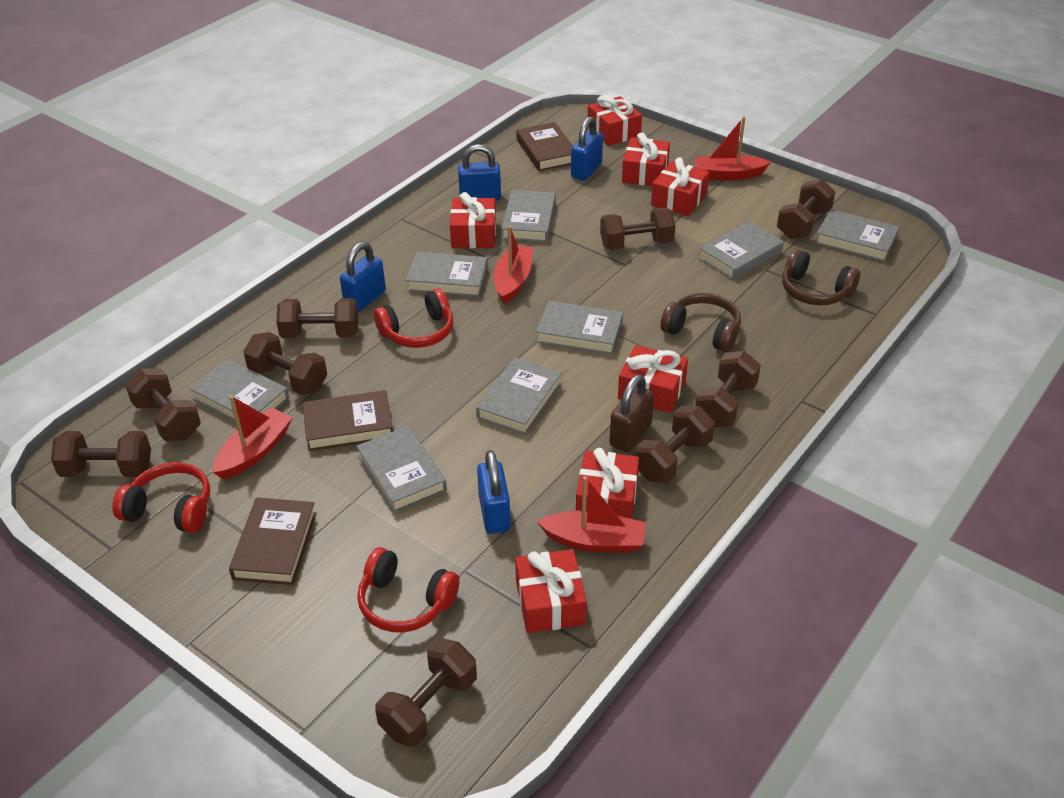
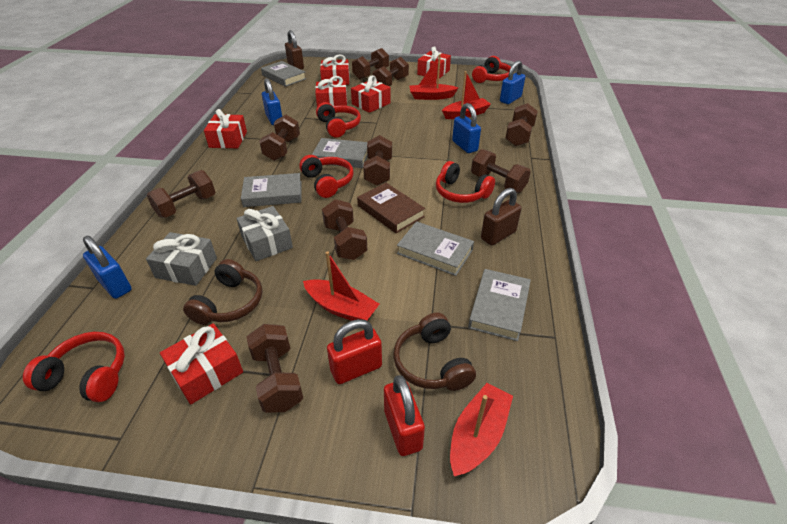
brown book: [229,498,317,585] [303,390,393,451] [516,122,573,171] = 3 -> [357,183,425,233] = 1
brown padlock: [609,374,654,452] = 1 -> [285,30,304,69] [481,188,522,246] = 2
grey book: [189,359,289,422] [357,426,447,513] [406,252,488,297] [476,358,562,435] [501,190,556,242] [536,301,623,355] [699,221,784,280] [815,209,899,262] = 8 -> [241,173,302,207] [261,61,306,87] [312,138,368,168] [397,221,474,276] [468,269,531,341] = 5
grey gift: none = 0 -> [146,232,217,286] [236,206,293,261] = 2
red gift: [450,192,496,248] [515,549,587,633] [576,448,639,519] [588,95,642,146] [618,345,688,413] [622,132,670,186] [651,157,709,216] = 7 -> [160,323,243,404] [204,109,247,148] [315,76,347,106] [320,54,350,85] [351,75,391,113] [417,46,451,79] = 6
red headphones: [112,462,210,533] [357,547,459,632] [374,289,453,348] = 3 -> [23,332,125,402] [299,155,354,198] [316,102,361,138] [436,161,495,203] [472,56,511,83] = 5
red padlock: none = 0 -> [327,319,382,384] [384,375,425,456] = 2

